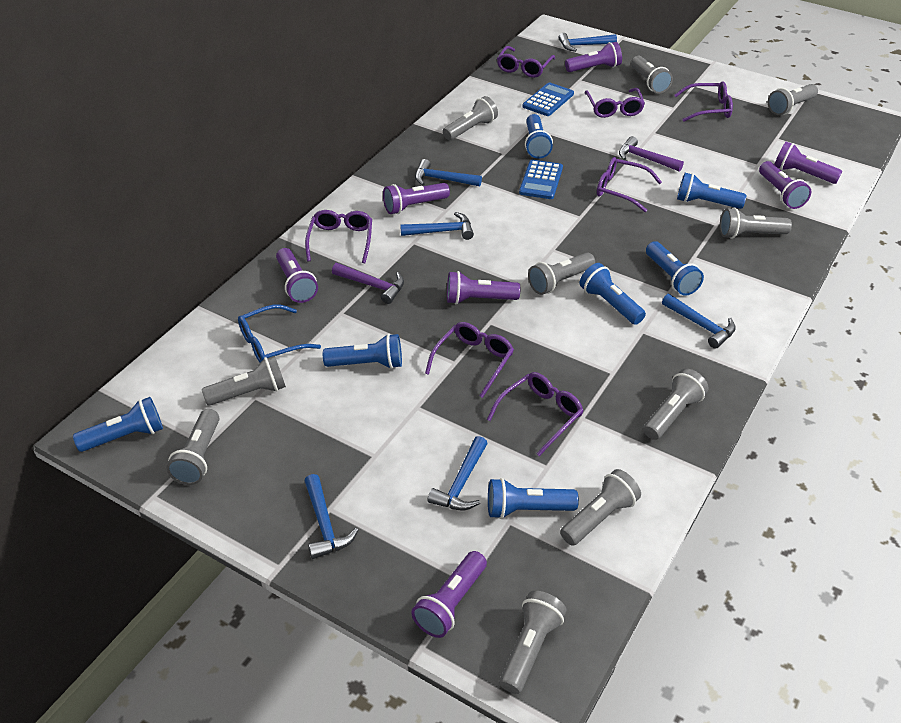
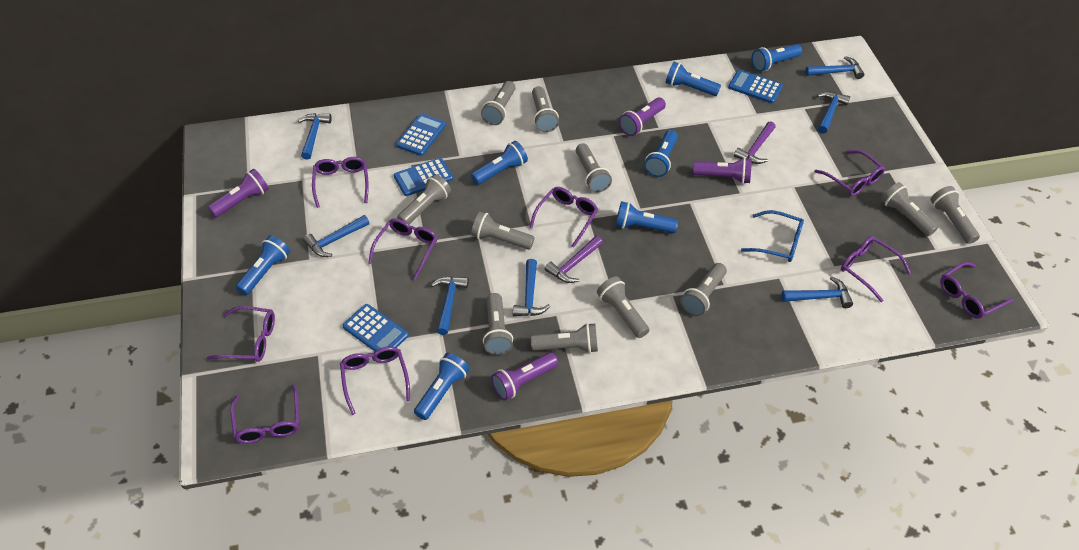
blue calculator: [519,160,563,199] [522,82,574,116] = 2 -> [343,304,409,351] [394,158,453,196] [396,113,446,156] [728,70,783,103] = 4
blue hammer: [305,474,358,559] [400,212,474,240] [415,159,482,186] [428,436,488,511] [558,33,617,52] [662,294,736,349] = 6 -> [298,113,332,160] [303,215,369,257] [431,276,469,335] [513,259,550,316] [781,276,853,308] [805,56,864,79] [817,92,850,133] = 7
grey flashlight: [166,409,219,485] [202,356,286,405] [443,96,498,140] [499,591,567,694] [528,252,595,295] [560,469,641,546] [631,56,673,94] [643,369,709,440] [720,208,792,239] [768,84,818,115] = 10 -> [397,174,451,224] [471,212,535,250] [481,81,516,125] [483,293,513,355] [531,323,598,353] [532,86,559,132] [576,143,612,193] [597,276,649,338] [680,263,727,316] [881,182,938,236] [930,186,980,244] = 11
purple flashlight: [276,248,318,303] [383,183,450,214] [411,551,487,638] [447,271,520,304] [565,42,622,72] [759,161,811,209] [774,142,842,184] = 7 -> [208,169,269,217] [491,352,558,401] [619,97,666,136] [693,157,752,184] = 4
purple glasses: [305,210,372,263] [425,322,514,398] [487,372,583,456] [497,46,555,78] [585,88,645,118] [597,157,662,212] [674,81,733,122] = 7 -> [207,306,275,362] [230,384,299,444] [312,157,369,208] [340,346,410,415] [368,218,438,280] [529,187,599,248] [814,150,885,196] [841,236,911,302] [940,262,1014,319] = 9

